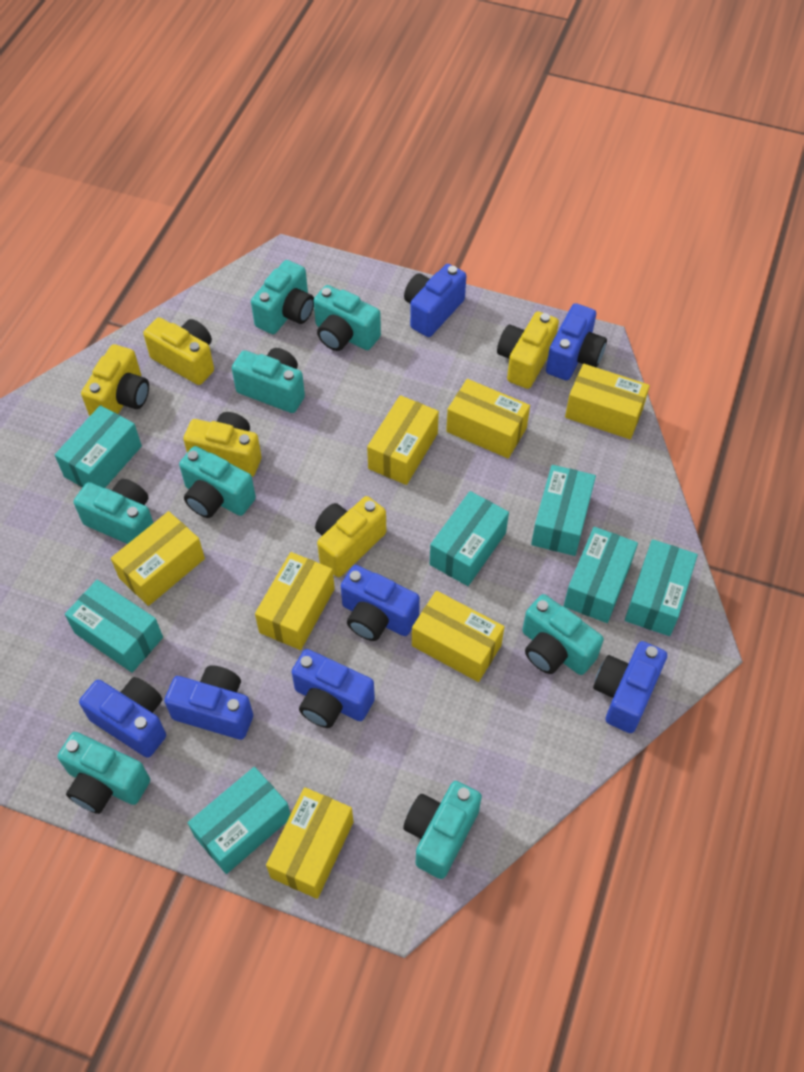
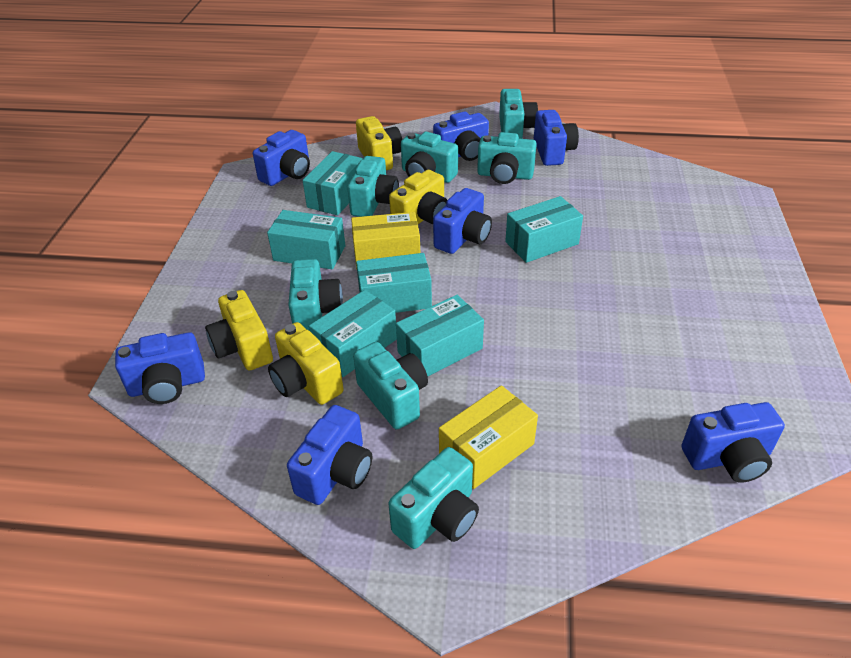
turquoise box: [55,405,142,488] [65,580,163,673] [188,767,291,874] [430,491,509,586] [531,465,596,556] [564,527,638,623] [625,539,698,636] = 7 -> [267,210,345,269] [303,151,363,215] [309,290,397,377] [356,253,432,313] [396,295,484,376] [505,196,583,263] = 6
turquoise camera: [58,732,150,814] [74,479,153,544] [179,446,256,518] [232,348,305,413] [251,260,314,334] [313,285,381,351] [403,781,482,879] [522,594,604,675] = 8 -> [288,259,343,331] [347,156,399,217] [353,342,428,429] [388,447,479,549] [401,132,458,183] [477,132,537,184] [499,89,538,139] = 7
yellow box: [111,511,205,606] [255,552,335,650] [266,787,353,899] [367,395,439,485] [412,591,504,682] [446,379,530,458] [565,364,650,439] = 7 -> [351,212,420,269] [439,385,538,489] = 2
yellow camera: [81,344,149,416] [143,317,214,385] [183,412,262,477] [315,496,386,577] [497,311,559,389] = 5 -> [205,290,273,371] [268,322,344,405] [356,116,402,170] [389,170,447,224] = 4

